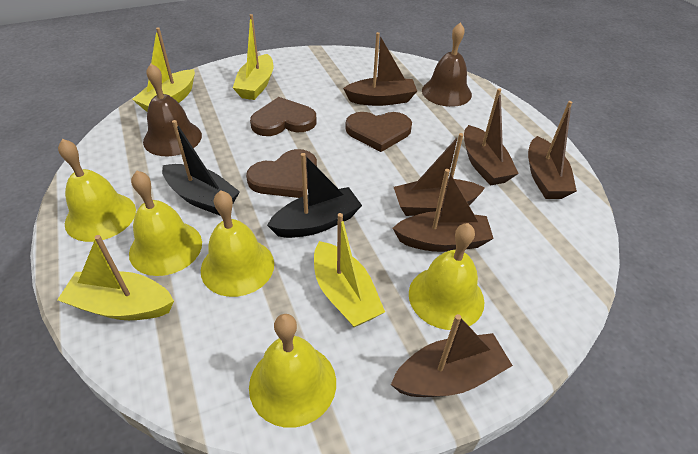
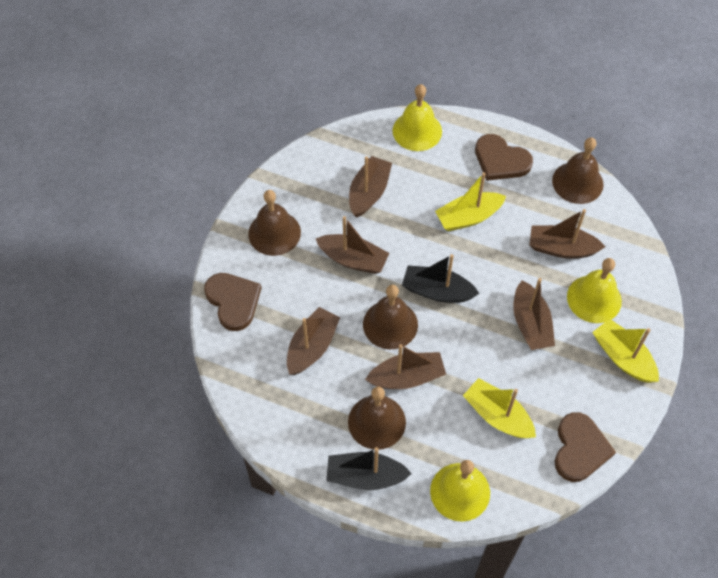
brown bell: [143,64,202,156] [422,23,472,107] = 2 -> [248,190,301,256] [348,387,406,450] [363,285,418,349] [552,137,604,204] = 4
yellow bell: [58,139,136,242] [129,171,202,276] [201,190,274,297] [249,314,336,428] [409,223,485,330] = 5 -> [393,84,442,151] [430,460,490,522] [567,258,622,323] = 3
yellow boat: [57,235,174,320] [132,27,195,111] [233,14,274,100] [314,213,385,327] = 4 -> [435,172,506,231] [463,378,536,438] [592,319,659,383] = 3

